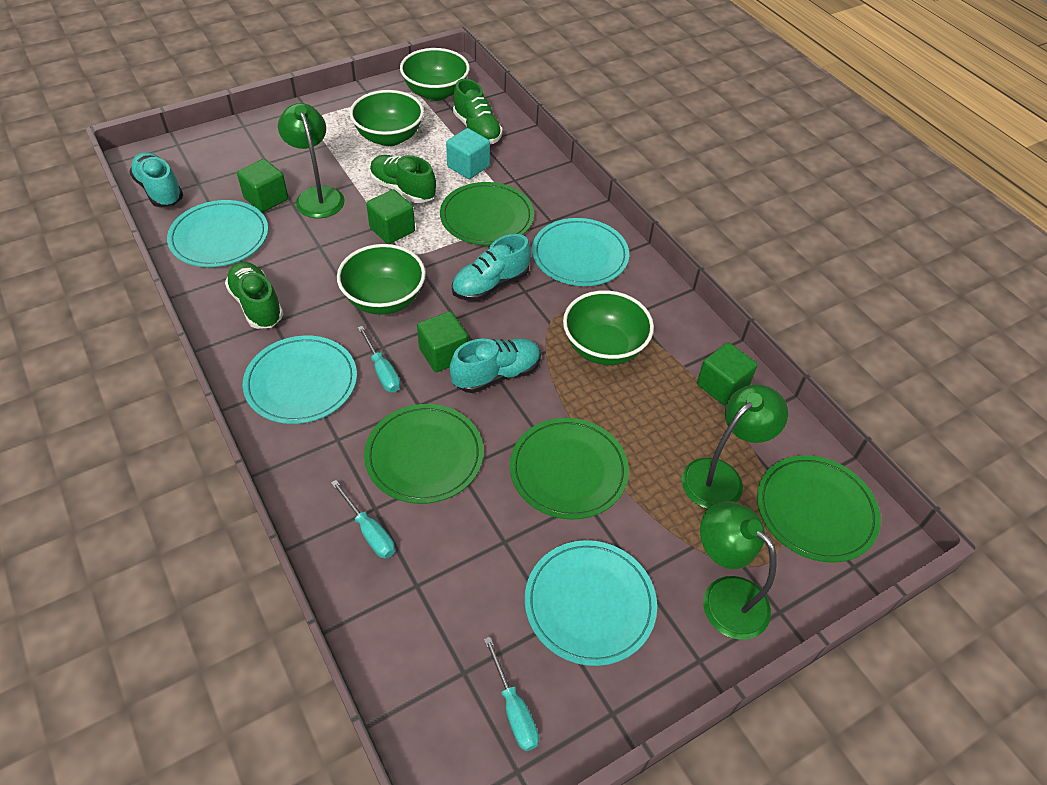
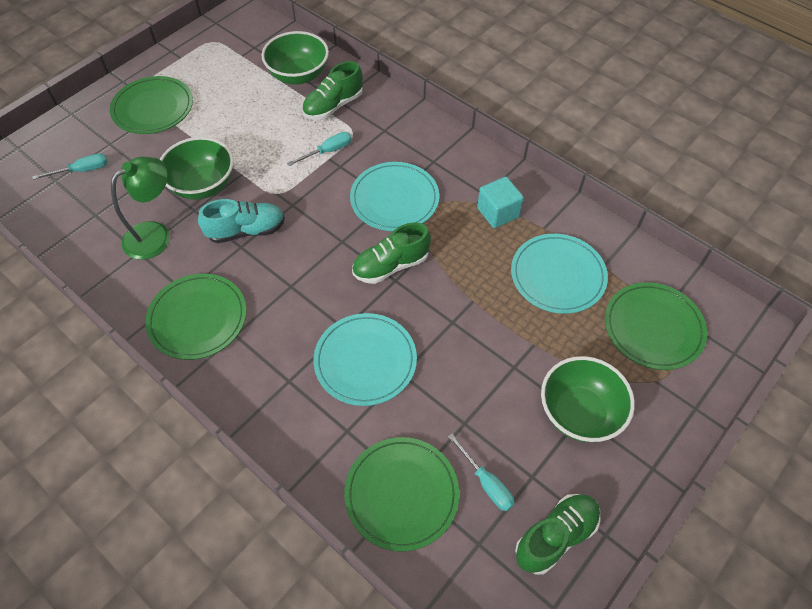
green bowl: [337,244,426,315] [350,90,424,146] [400,48,470,101] [563,290,654,365] = 4 -> [160,137,234,200] [262,31,329,85] [541,356,635,442] = 3
green cube: [237,159,288,212] [366,189,415,244] [417,311,468,372] [697,342,757,406] = 4 -> none = 0
green lamp: [278,103,345,218] [681,384,788,509] [700,501,777,640] = 3 -> [111,157,170,260] = 1
turquoise plate: [167,200,268,267] [243,336,357,424] [525,540,657,666] [532,218,629,286] = 4 -> [314,313,417,406] [350,162,439,231] [511,234,608,314] = 3
turquoise shoe: [129,152,183,207] [450,338,541,393] [452,234,531,301] = 3 -> [198,199,285,243] = 1

